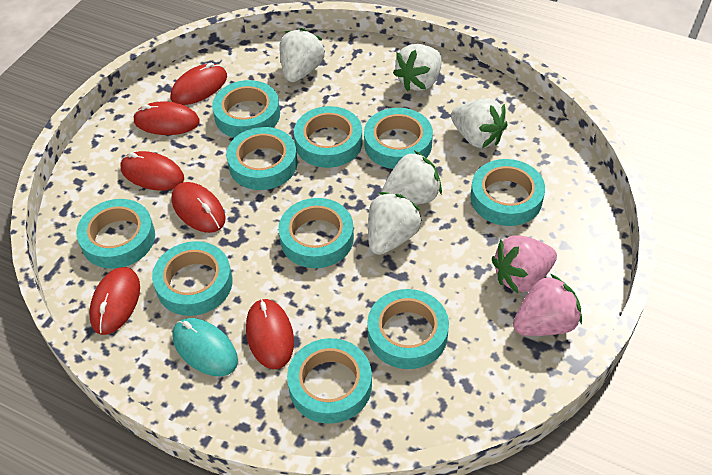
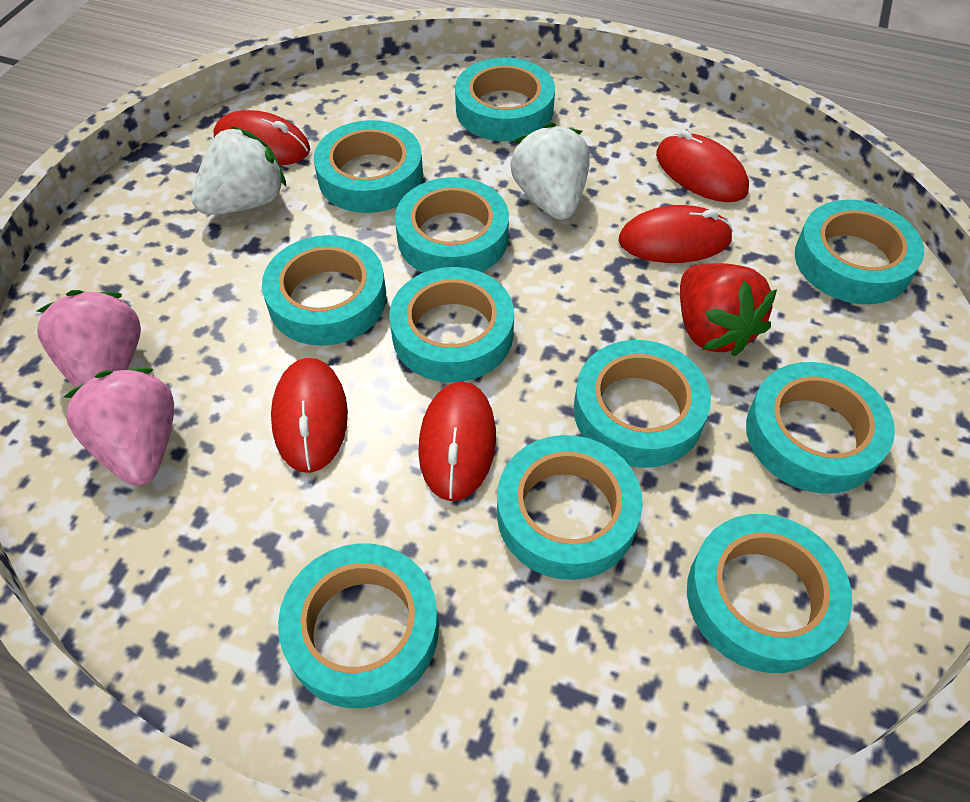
red mouse: [89,267,140,335] [120,151,184,191] [133,101,200,135] [171,63,227,105] [172,182,225,233] [246,298,294,369] = 6 -> [213,110,310,165] [271,358,348,473] [418,382,496,501] [618,205,733,263] [656,130,749,202] = 5
red strawberry: none = 0 -> [680,263,777,356] = 1
turquoise mouse: [172,318,238,377] = 1 -> none = 0
turquoise tape: [76,199,155,269] [152,241,233,316] [212,80,280,138] [227,127,297,190] [279,198,354,268] [287,338,372,424] [294,106,362,168] [364,108,433,169] [367,289,449,369] [471,159,545,226] = 10 -> [262,235,387,346] [278,544,439,708] [314,120,423,213] [389,267,514,382] [395,177,509,273] [455,58,555,141] [497,435,643,580] [574,340,711,467] [687,514,852,673] [746,362,895,494] [795,200,924,304] = 11
white strawberry: [279,28,325,82] [368,192,422,255] [381,151,442,205] [393,44,442,91] [451,98,507,148] = 5 -> [191,126,286,215] [510,122,590,220] = 2

